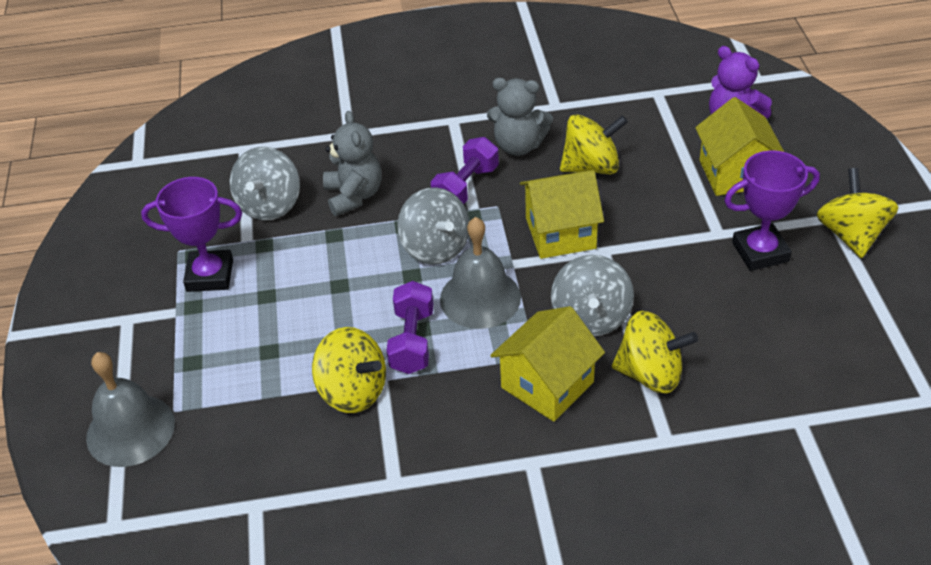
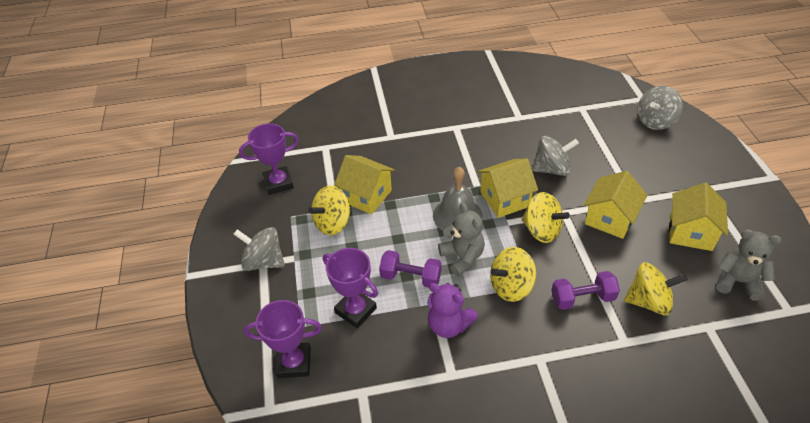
grey bell: [86,352,175,467] [440,217,521,329] = 2 -> [433,167,483,231] = 1
purple trophy: [141,177,242,292] [724,151,820,271] = 2 -> [239,123,299,195] [244,300,322,378] [323,248,378,328] = 3
yellow house: [490,306,605,422] [520,170,604,259] [695,97,784,196] = 3 -> [334,155,395,215] [477,159,538,218] [584,171,647,239] [669,182,728,251] = 4

